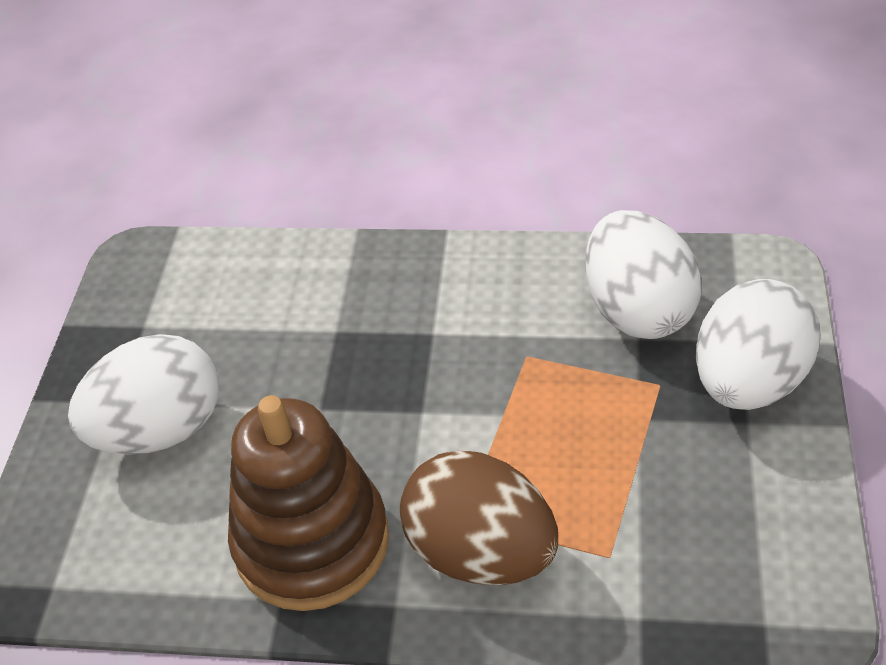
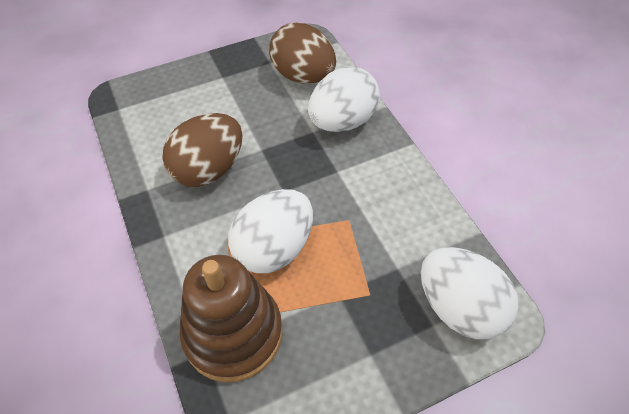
brown egg: [400,450,558,585] = 1 -> [162,113,242,187] [269,22,336,84] = 2

